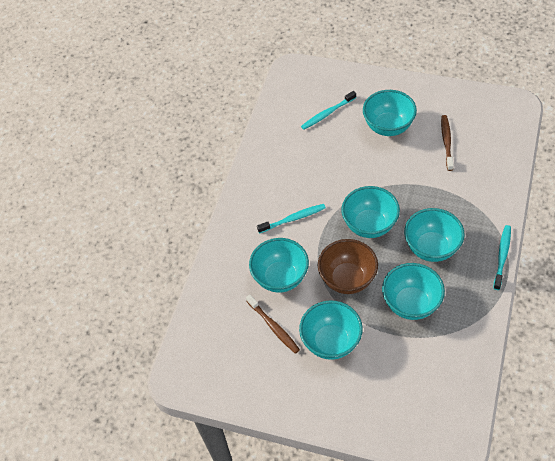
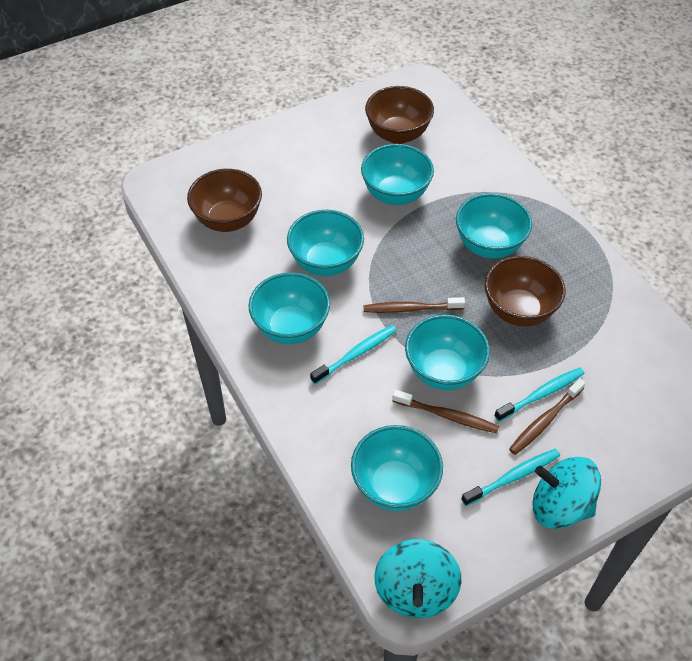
brown bowl: [318,239,378,294] = 1 -> [187,169,262,232] [365,86,434,144] [484,256,565,326] = 3
brown toothbrush: [246,295,300,354] [441,115,454,171] = 2 -> [364,297,465,313] [392,390,499,433] [509,378,586,455] = 3
turquoise spinning top: none = 0 -> [374,539,461,618] [532,457,601,529] = 2

